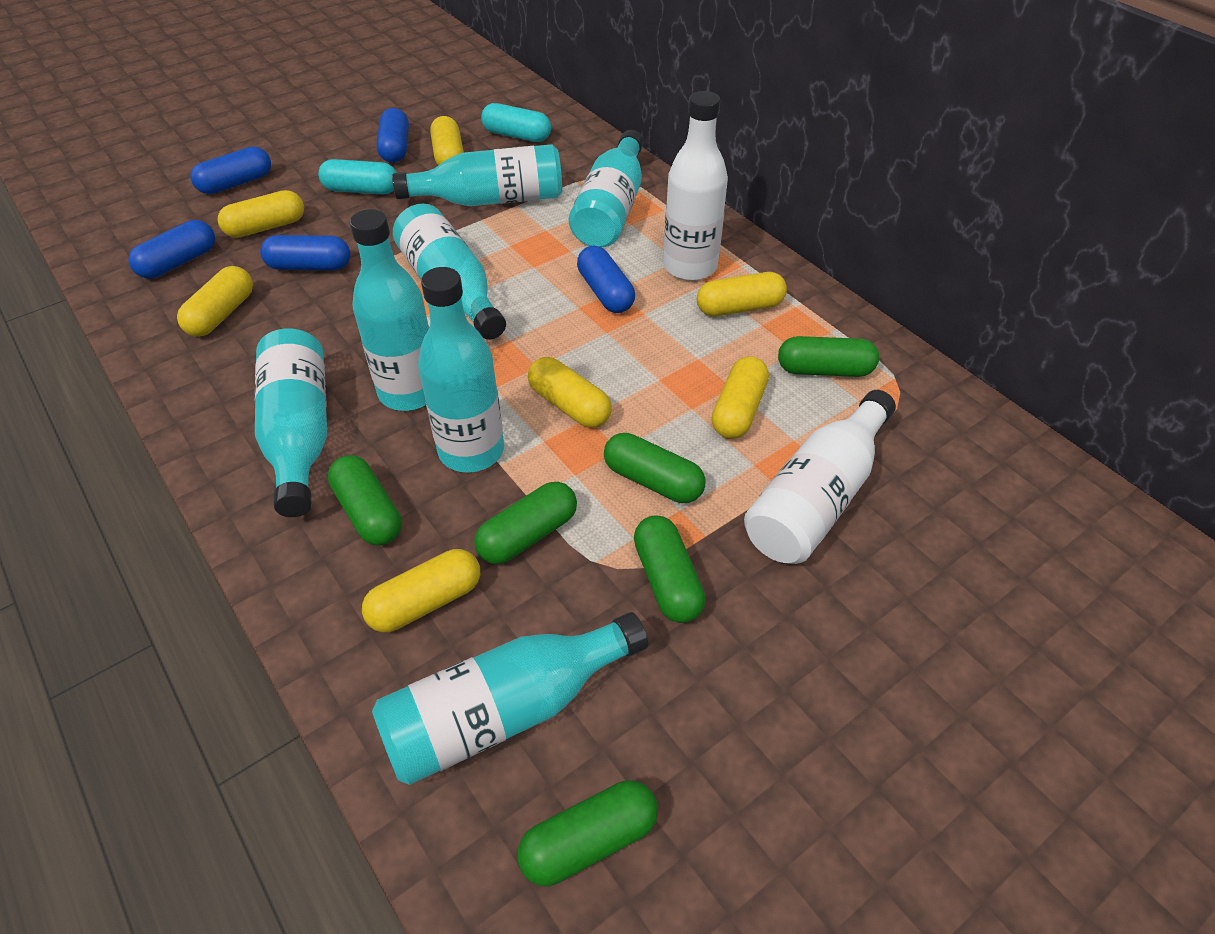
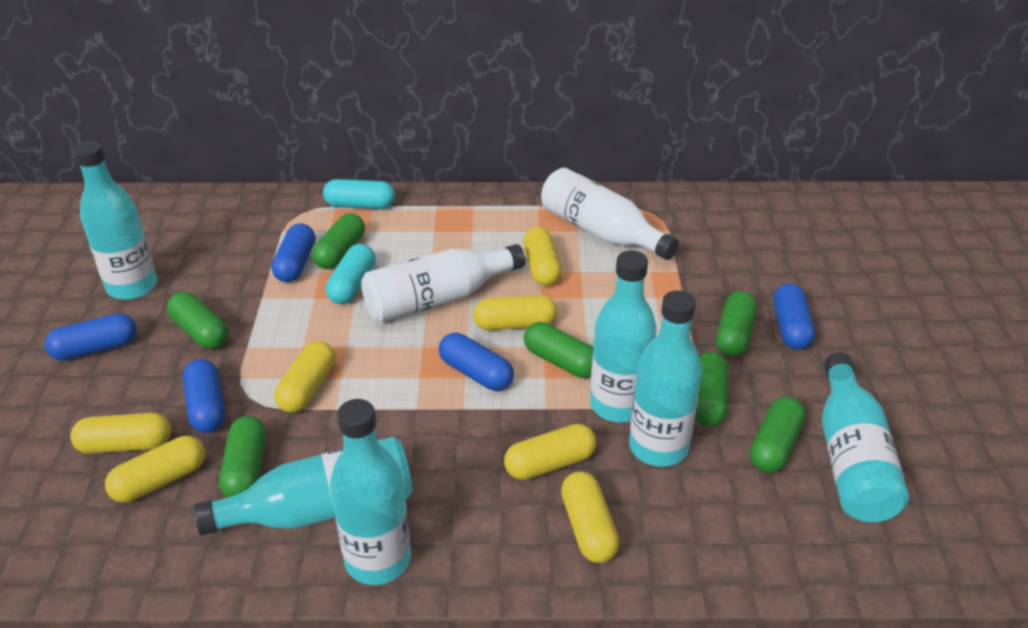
green capsule: [328,455,402,545] [474,482,577,564] [517,780,658,886] [604,433,706,503] [634,515,706,623] [778,336,879,377] = 6 -> [167,292,228,349] [219,416,266,497] [312,213,365,269] [524,322,594,378] [695,352,728,426] [716,291,757,357] [750,397,805,473] = 7
turquoise bottle: [255,328,327,517] [350,209,429,411] [372,612,648,785] [392,144,562,206] [393,204,506,340] [418,267,504,473] [569,130,644,248] = 7 -> [73,141,157,300] [193,437,412,536] [330,399,411,585] [590,251,657,422] [629,290,702,467] [822,353,909,522] = 6

